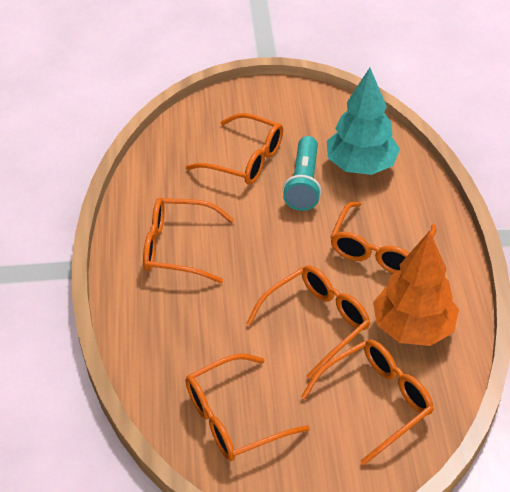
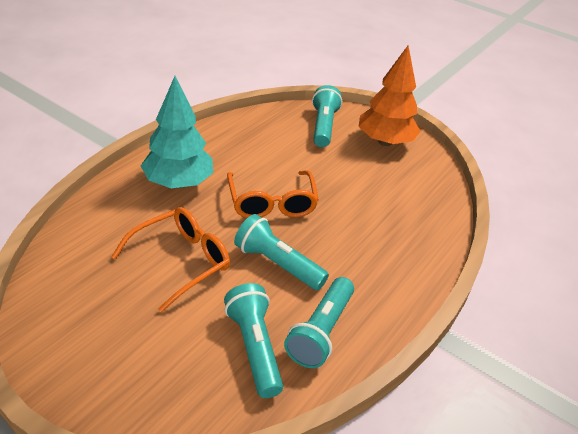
orange glasses: [143,198,234,283] [186,113,283,185] [186,353,310,461] [246,266,370,379] [301,339,434,465] [330,202,436,274] = 6 -> [111,207,230,313] [227,170,319,218] = 2
turquoise flashlight: [283,136,322,211] = 1 -> [224,283,283,398] [234,214,329,290] [284,277,354,368] [312,85,342,147] = 4

